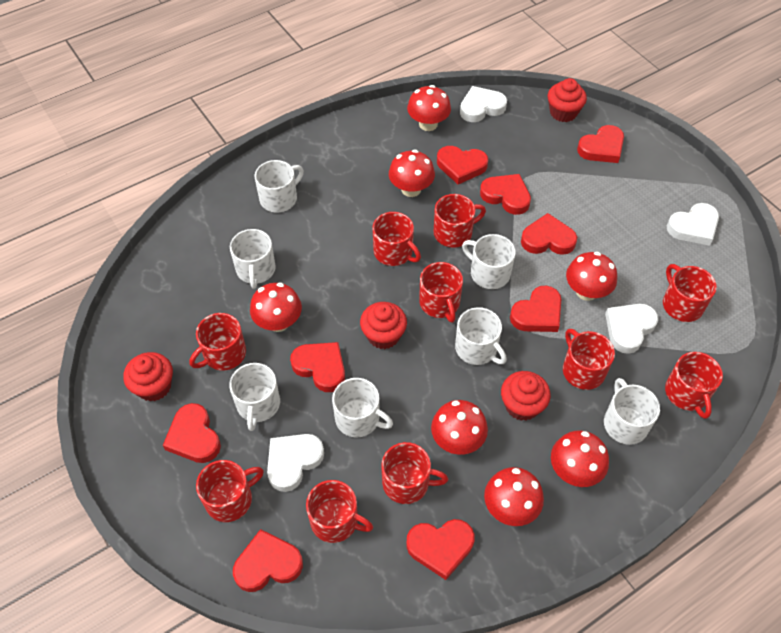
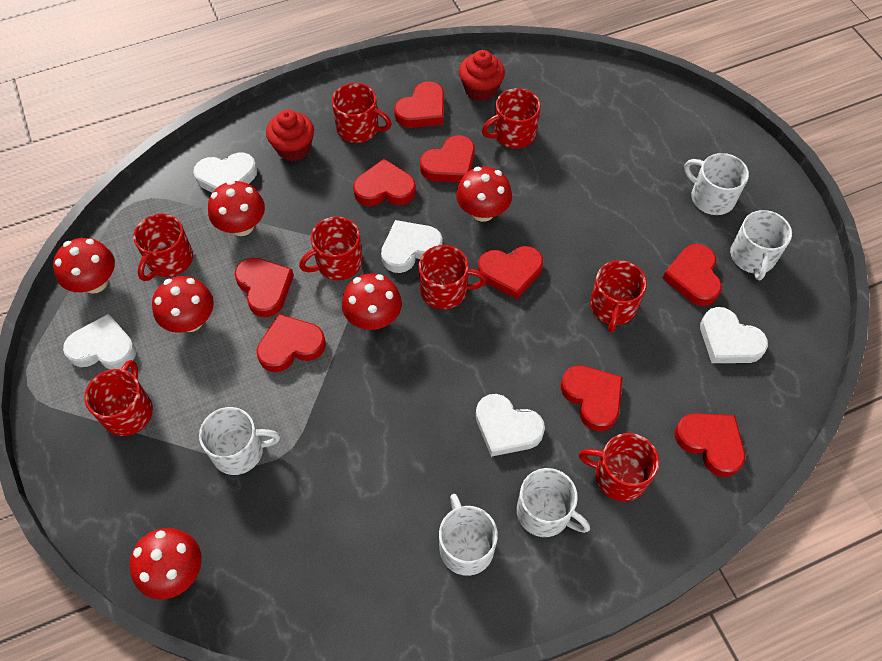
red cupcake: [123,352,173,401] [360,302,407,349] [501,371,551,421] [548,78,587,122] = 4 -> [266,110,314,162] [459,50,505,101] = 2
red mug: [190,313,246,371] [196,460,264,522] [306,480,373,543] [372,212,421,266] [381,442,448,504] [419,262,463,323] [434,194,486,248] [563,329,615,390] [663,264,717,322] [665,352,723,419] = 10 -> [85,360,153,436] [133,213,193,281] [299,217,363,280] [332,83,392,143] [419,245,487,309] [482,88,541,149] [579,433,659,501] [590,260,647,333] = 8
red mushroom: [250,283,302,332] [389,150,435,197] [407,85,451,131] [431,400,488,455] [484,467,544,526] [551,430,609,487] [566,252,617,301] = 7 -> [53,238,115,294] [130,528,202,599] [152,276,214,333] [208,180,265,236] [342,273,402,330] [456,167,512,222] = 6
white heart: [267,434,324,492] [460,86,507,122] [605,304,658,354] [667,203,719,246] = 4 -> [63,314,136,369] [193,153,257,192] [381,220,442,273] [476,394,545,457] [700,307,768,363] = 5
white mug: [229,363,280,431] [230,229,276,289] [254,160,304,213] [332,378,393,438] [455,307,507,365] [462,234,516,289] [604,378,660,445] = 7 -> [199,407,280,475] [439,494,498,576] [517,468,590,537] [684,153,749,215] [730,210,792,280] = 5

